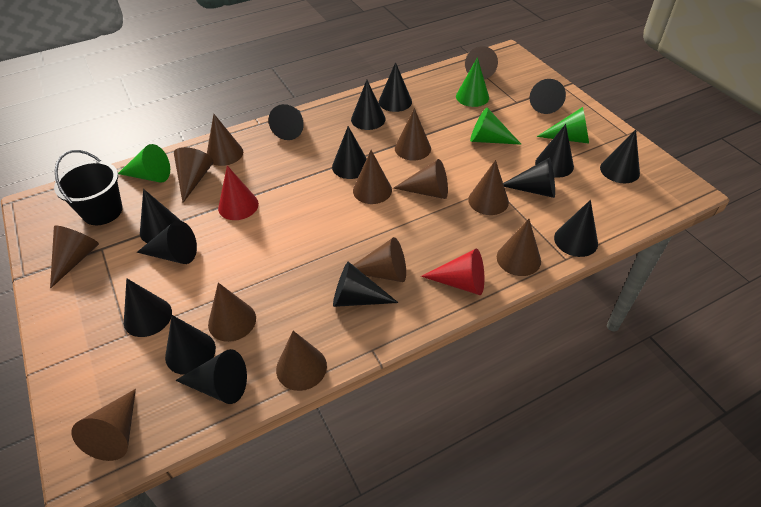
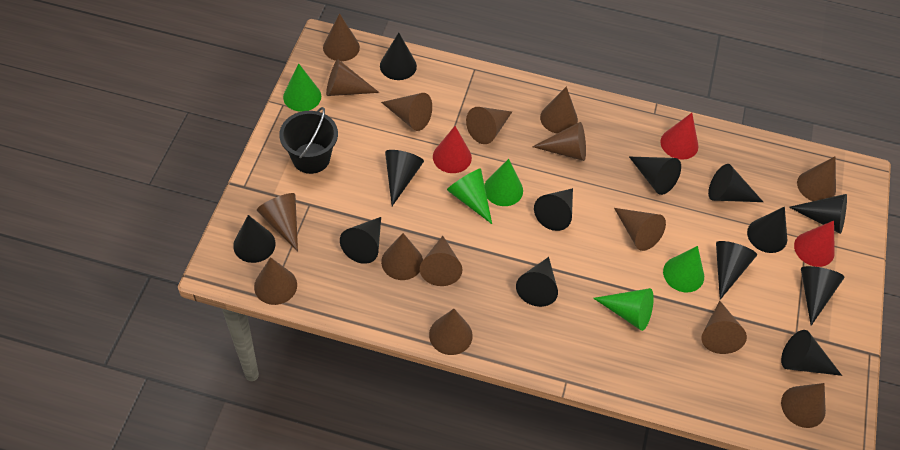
black cone: [124,278,172,337] [137,221,197,264] [140,189,181,243] [165,315,216,375] [175,349,247,404] [269,104,304,140] [332,126,367,179] [333,262,399,307] [351,80,386,130] [379,62,412,112] [503,158,555,198] [530,79,566,114] [535,124,574,178] [554,200,598,257] [600,129,640,183] = 15 -> [233,215,276,263] [340,217,381,264] [380,33,417,80] [385,150,424,206] [516,257,558,307] [534,188,573,231] [629,157,681,195] [708,164,763,202] [716,241,757,300] [747,206,787,253] [781,330,842,376] [789,194,847,234] [801,266,845,326] = 13
brown cone: [50,226,99,289] [71,389,136,461] [174,147,213,203] [207,114,243,166] [208,283,256,342] [276,331,327,391] [353,150,392,204] [353,237,406,282] [393,159,448,199] [395,108,431,160] [465,46,498,79] [468,160,509,215] [497,219,541,276] = 13 -> [254,257,297,305] [257,193,298,251] [323,13,360,61] [326,59,379,96] [381,93,432,131] [381,233,423,280] [420,236,462,286] [429,309,473,355] [466,107,512,144] [532,122,586,161] [540,86,578,134] [614,208,666,251] [702,301,747,354] [781,383,826,428] [797,156,836,201] = 15
green cone: [118,144,170,183] [456,57,489,107] [470,107,522,145] [537,107,589,144] = 4 -> [283,64,321,112] [447,168,492,224] [484,159,523,206] [593,288,654,331] [663,246,704,292] = 5
red cone: [218,165,259,220] [421,249,484,295] = 2 -> [433,126,472,173] [660,113,698,160] [794,221,835,267] = 3

